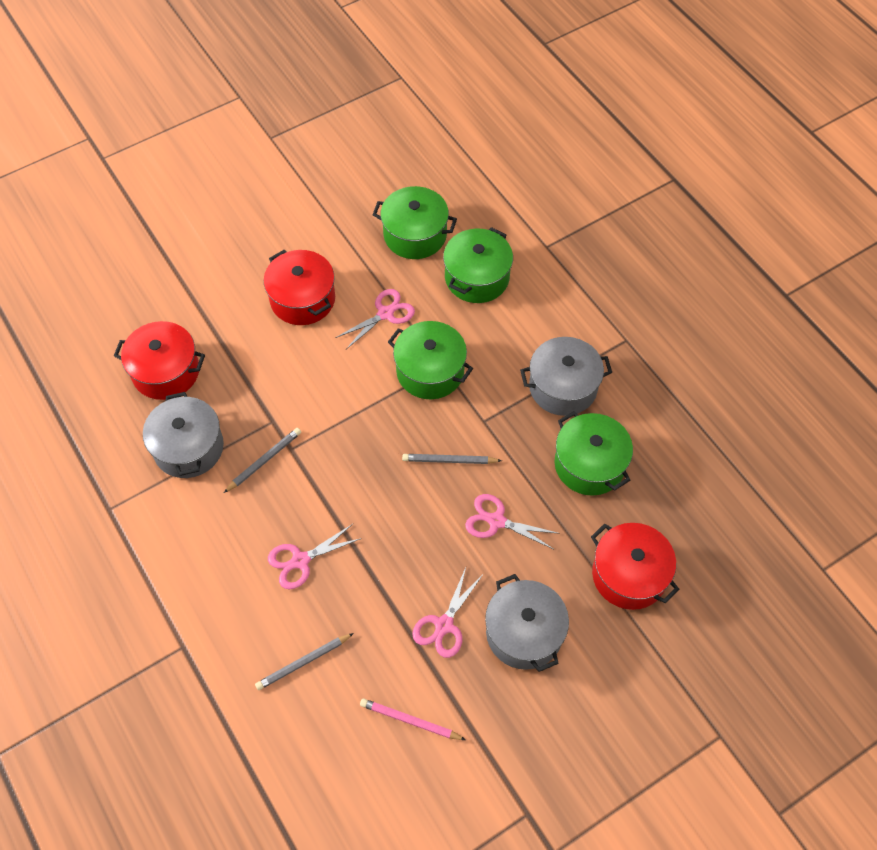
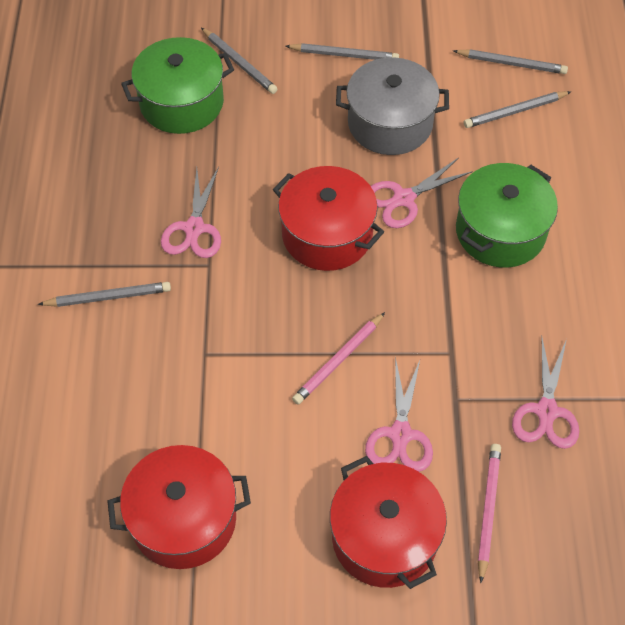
green pot: [373,186,457,259] [388,321,473,399] [443,227,513,303] [555,411,633,496] = 4 -> [121,37,234,134] [456,163,558,268] = 2
grey pencil: [224,428,301,493] [255,633,354,690] [402,454,502,464] = 3 -> [38,282,171,307] [201,28,277,94] [286,43,399,60] [454,49,568,74] [464,91,572,128] = 5
grey pot: [143,392,224,478] [485,574,569,672] [520,337,612,416] = 3 -> [336,57,449,155] = 1
pink pencil: [360,698,466,740] = 1 -> [292,312,385,405] [478,444,501,583] = 2

